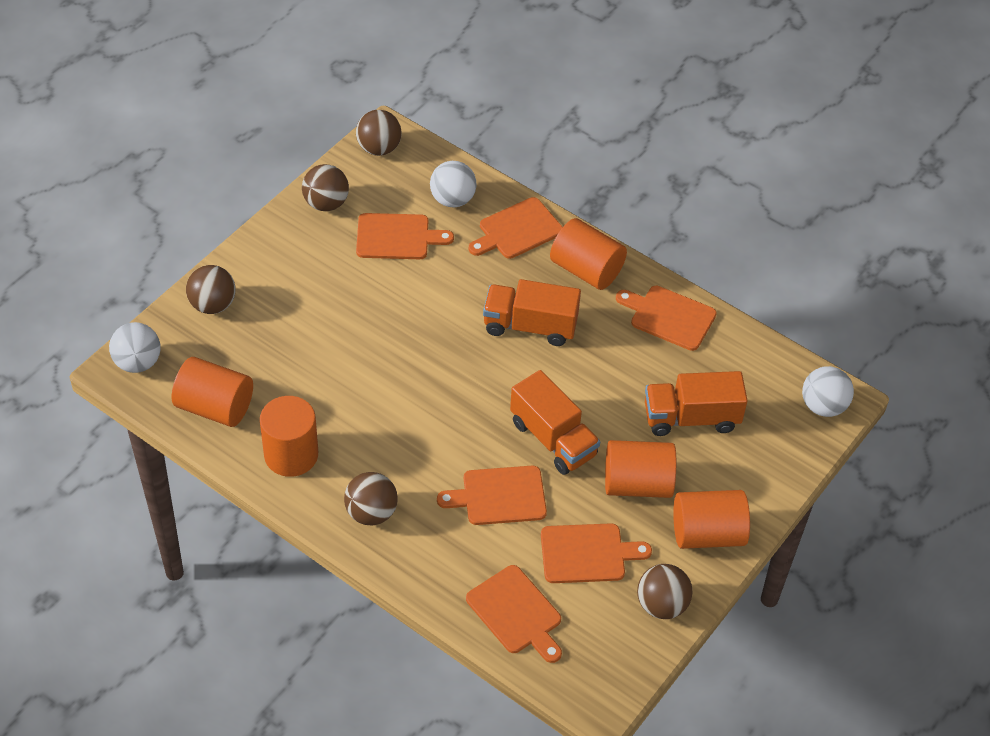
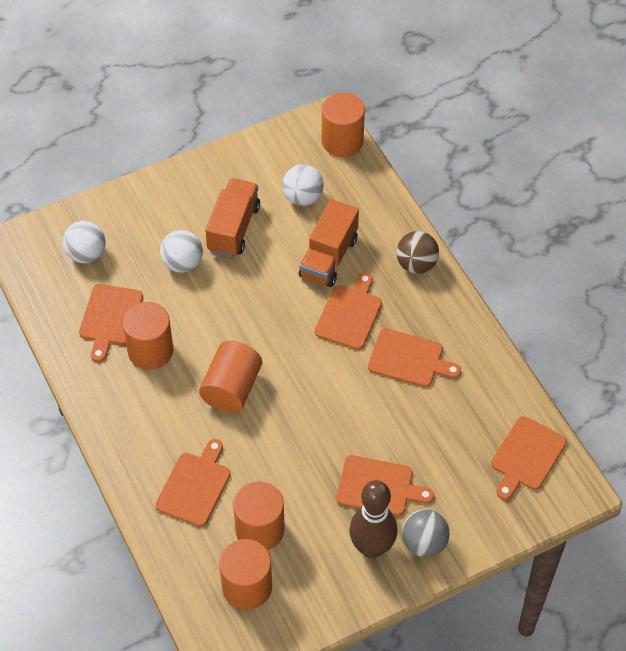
brown ball: [186,265,236,314] [302,164,349,211] [344,472,398,525] [356,110,401,156] [637,564,693,619] = 5 -> [397,231,439,274] = 1
brown bowling pin: none = 0 -> [349,480,398,559] = 1
grey ball: none = 0 -> [402,509,450,557] = 1
orange truck: [483,279,581,346] [510,370,600,475] [645,371,748,436] = 3 -> [205,178,260,257] [299,199,359,287] = 2

